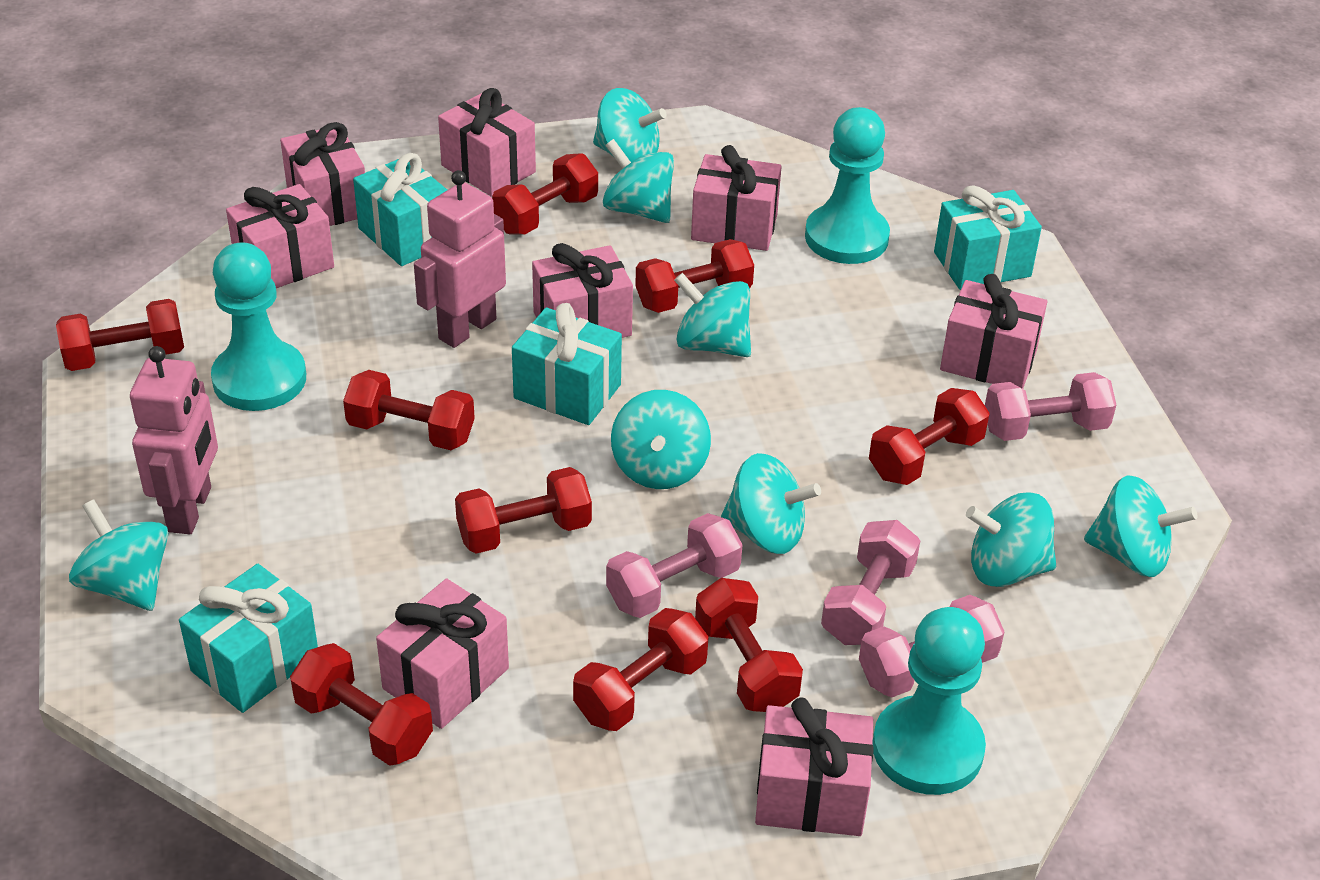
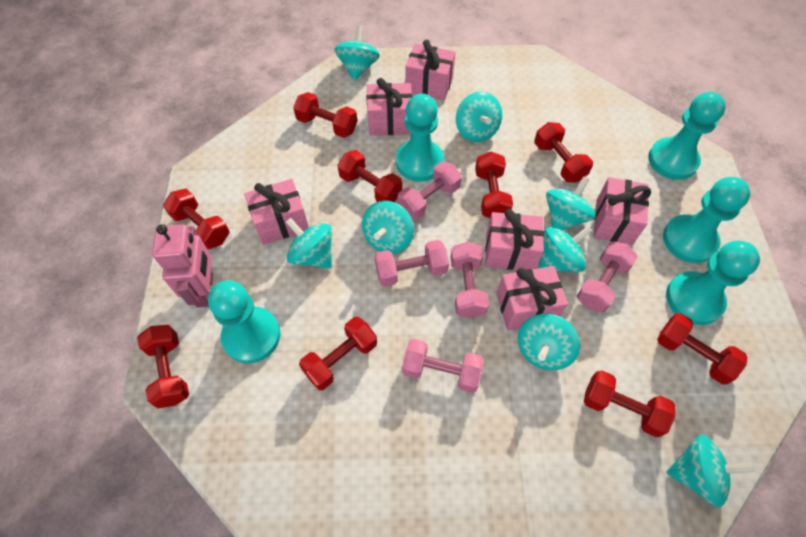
pink dumbbell: [606,513,743,618] [821,520,920,645] [859,595,1005,697] [985,372,1116,441] = 4 -> [375,240,449,287] [398,162,462,220] [402,339,484,393] [451,242,489,318] [577,241,638,313] = 5
pink gift: [226,184,334,288] [280,122,365,226] [376,578,509,729] [438,88,536,197] [532,243,633,338] [691,145,782,251] [755,697,874,836] [940,274,1047,389] = 8 -> [244,179,309,245] [366,78,412,135] [405,40,455,100] [485,209,544,270] [496,266,568,330] [593,177,651,245] = 6
pink robot: [130,346,218,534] [414,170,506,348] = 2 -> [152,224,213,307] = 1
turquoise gift: [179,564,318,713] [353,153,447,266] [512,303,622,425] [934,185,1042,290] = 4 -> none = 0
turquoise pawn: [211,242,306,411] [805,107,890,264] [872,607,986,795] = 3 -> [208,280,280,363] [396,94,444,182] [648,92,726,180] [663,177,750,263] [666,241,760,325] = 5

